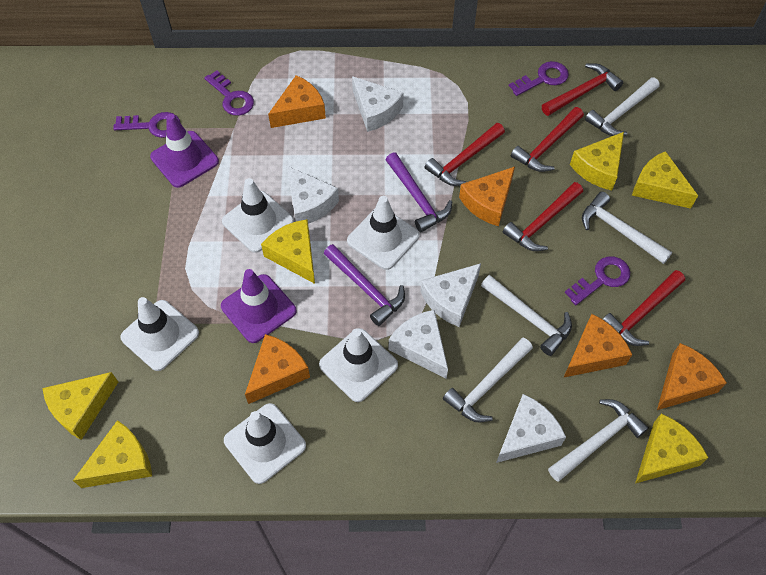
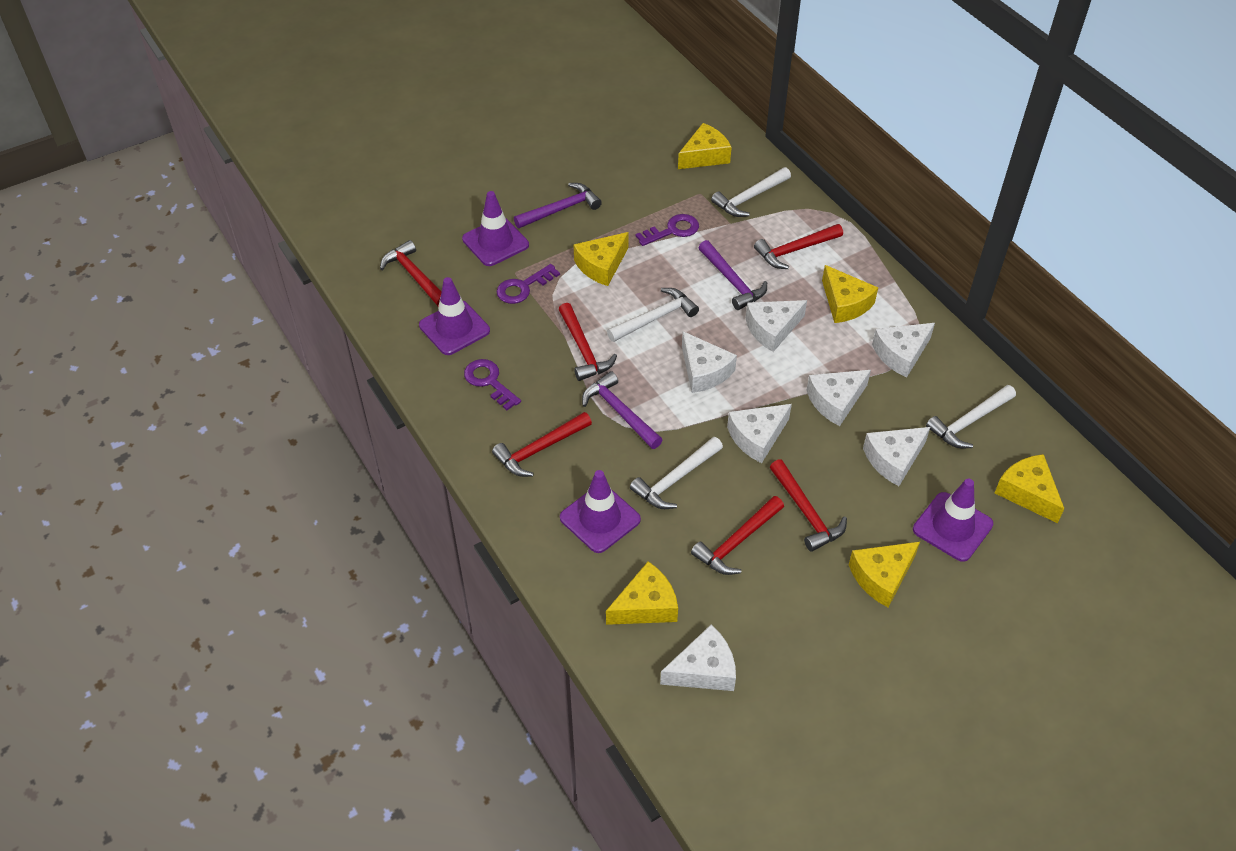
orange cheese: [245,334,310,404] [268,75,326,128] [459,167,515,226] [563,314,632,378] [657,343,727,410] = 5 -> none = 0
purple hammer: [324,244,405,326] [386,152,452,232] = 2 -> [514,183,602,228] [582,371,663,449] [699,240,767,310] = 3
purple key: [113,112,180,138] [204,70,254,116] [509,61,569,96] [565,256,630,305] = 4 -> [464,359,521,410] [496,264,560,304] [636,214,699,246] = 3
purple traffic cone: [150,114,219,188] [221,269,296,343] = 2 -> [419,277,490,355] [462,191,529,266] [560,470,641,553] [913,479,993,562] = 4
red hammer: [425,123,505,186] [503,182,583,251] [511,107,584,172] [542,63,623,116] [603,270,685,346] = 5 -> [380,240,442,306] [492,412,592,477] [558,303,617,381] [691,496,784,575] [754,224,843,269] [770,459,847,552] = 6
white cheese: [286,165,339,224] [352,76,404,132] [389,310,448,379] [420,263,481,327] [496,394,566,463] = 5 -> [660,624,736,691] [682,331,737,393] [727,404,792,463] [746,300,807,352] [806,370,871,426] [863,427,930,486] [872,323,935,378] = 7
white hammer: [443,338,533,423] [481,275,572,356] [548,399,649,481] [582,192,672,264] [585,77,660,136] = 5 -> [607,288,699,342] [630,437,723,509] [711,167,791,217] [926,385,1016,448] = 4
white traffic cone: [120,297,199,371] [222,178,294,253] [224,403,306,484] [319,328,398,402] [347,196,419,270] = 5 -> none = 0

